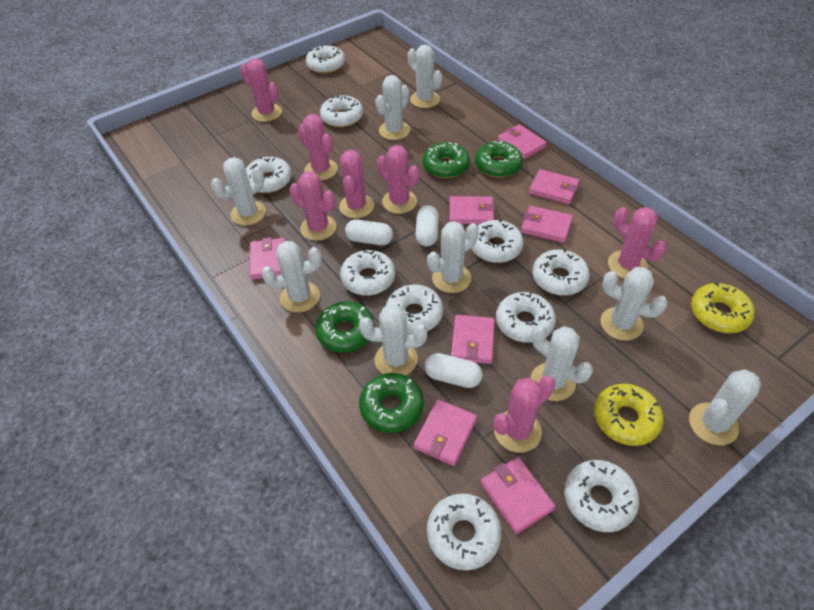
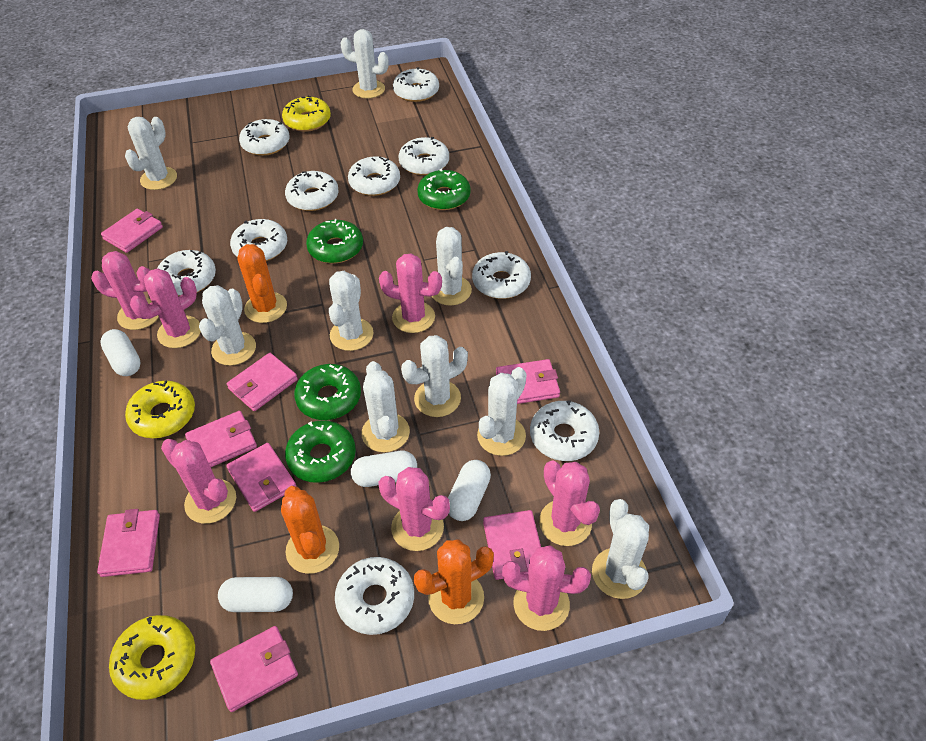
orange cactus: none = 0 -> [237,244,287,323] [281,486,339,574] [414,539,494,624] = 3
white capsule: [345,219,393,245] [415,205,439,246] [425,353,483,388] = 3 -> [100,329,141,376] [218,577,293,612] [351,451,417,487] [448,460,491,521] = 4
yellow donut: [594,384,664,446] [691,282,755,333] = 2 -> [109,615,195,700] [125,381,195,438] [282,96,331,132] = 3

